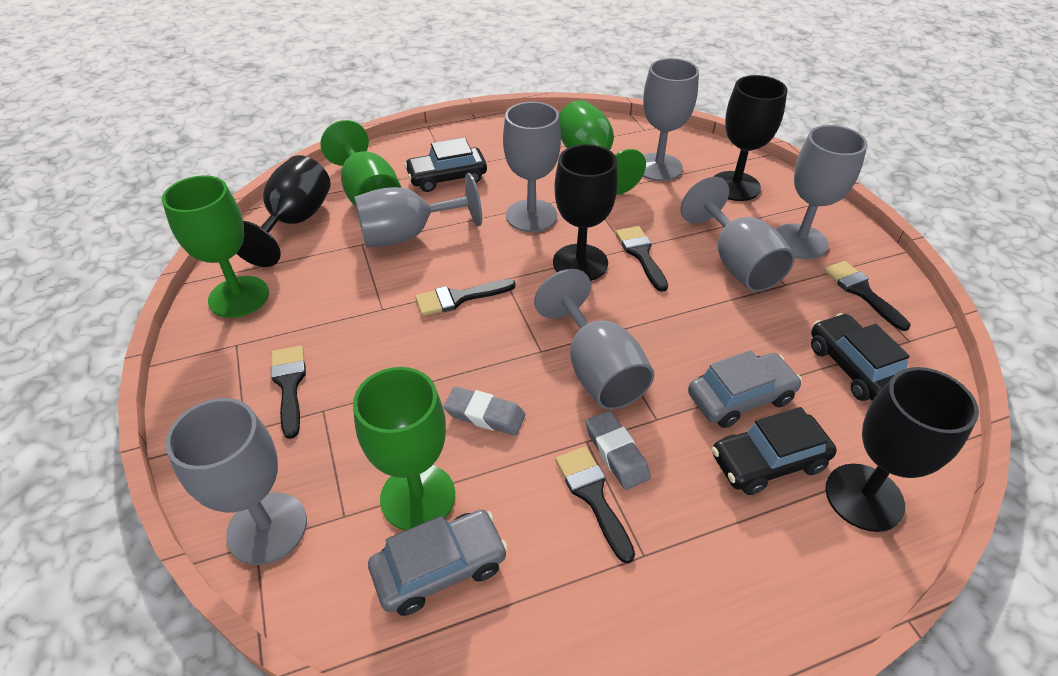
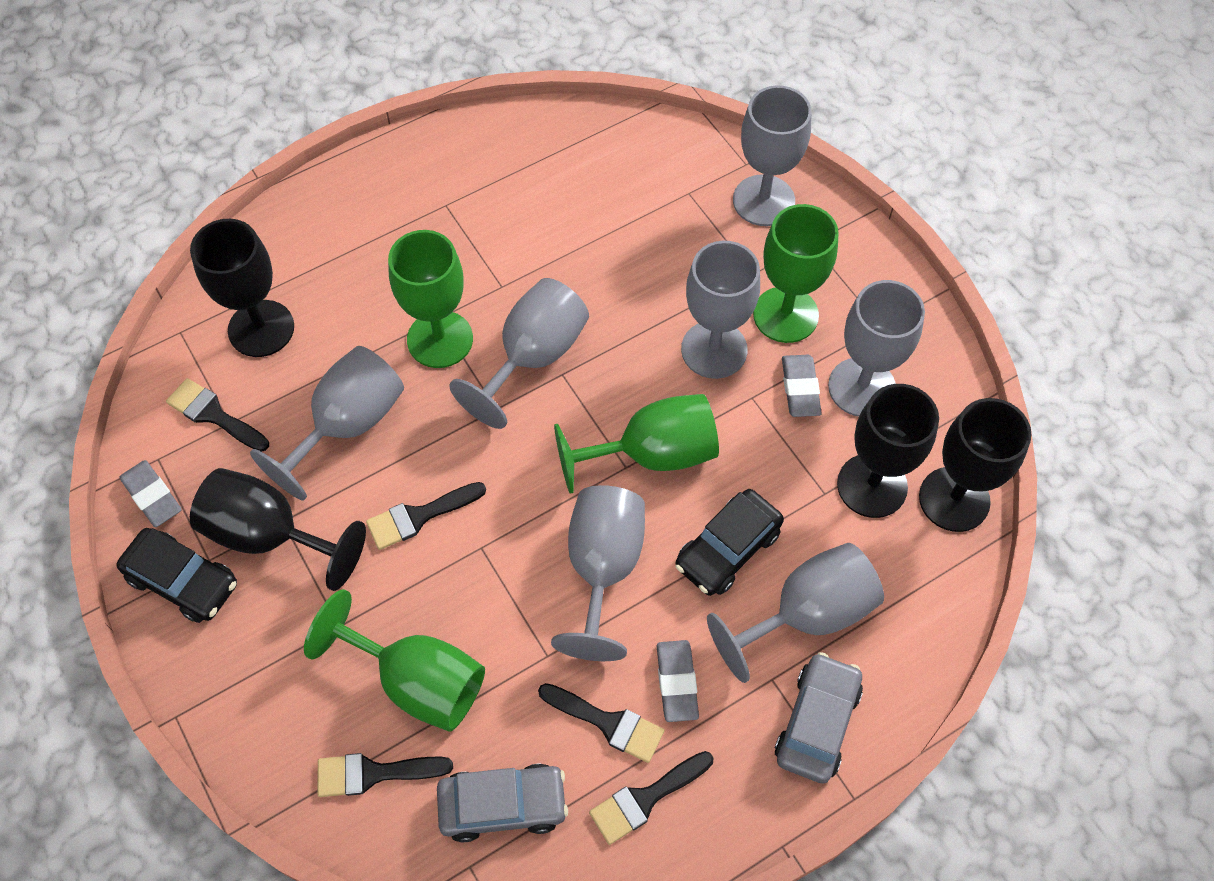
black car: [404,137,487,192] [712,407,837,495] [811,313,910,401] = 3 -> [116,528,237,623] [675,489,784,596] = 2
grey eraser: [443,386,526,435] [585,411,651,490] = 2 -> [119,460,182,527] [657,640,699,722] [782,355,822,417] = 3

